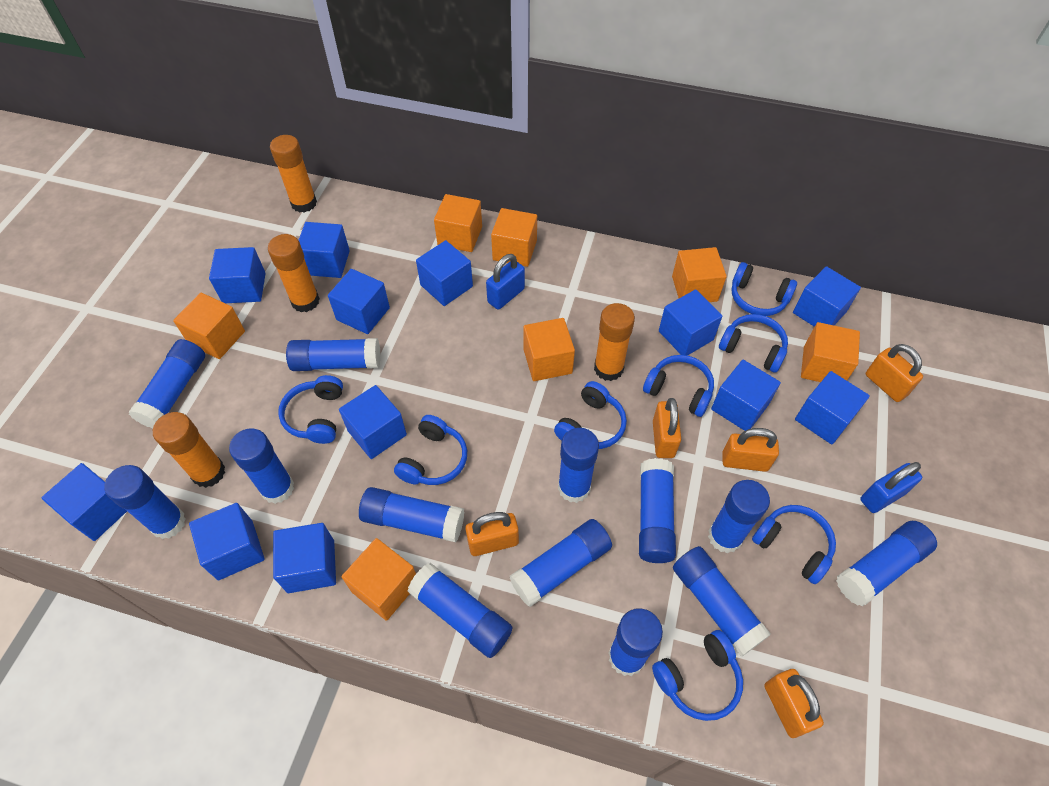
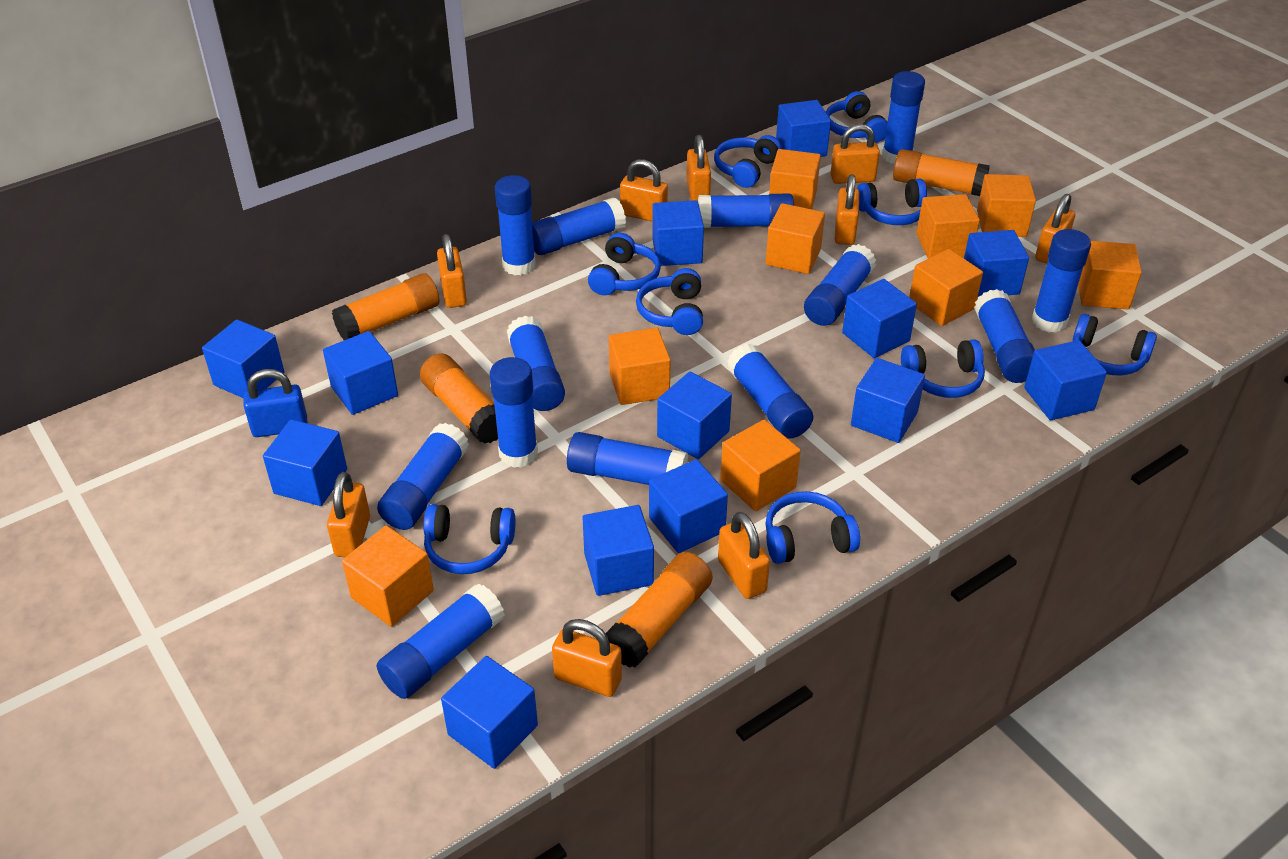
blue cube: [41,463,127,541] [189,503,265,580] [209,247,266,303] [273,523,336,593] [299,222,350,278] [328,269,390,334] [339,385,407,459] [416,240,473,306] [659,290,723,355] [711,360,781,431] [793,266,861,327] [795,371,870,444] = 12 -> [202,320,284,398] [263,419,347,506] [323,331,398,415] [441,656,538,769] [583,505,654,596] [649,459,728,553] [652,200,704,266] [657,372,732,459] [776,100,831,157] [842,279,917,358] [851,358,925,443] [964,230,1029,297] [1024,340,1107,420] = 13
blue headphones: [278,375,343,444] [394,415,467,485] [554,381,627,449] [643,355,714,417] [652,630,743,721] [719,314,788,373] [731,262,797,316] [752,505,836,584] = 8 -> [423,504,515,574] [588,233,661,295] [636,268,703,335] [714,135,782,188] [765,491,860,564] [826,91,888,143] [857,179,927,225] [901,339,985,398] [1073,314,1157,375] = 9
blue padlock: [486,254,525,310] [860,462,922,513] = 2 -> [244,369,307,437] = 1
orange cube: [173,293,245,359] [342,538,416,621] [434,194,482,252] [491,208,537,267] [523,318,575,381] [672,247,727,302] [801,322,860,382] = 7 -> [342,525,434,627] [609,328,671,405] [720,420,801,511] [766,203,825,274] [769,149,821,209] [909,249,983,326] [916,194,980,259] [977,174,1036,237] [1078,241,1142,310] = 9
orange padlock: [465,512,519,556] [653,398,681,458] [722,428,779,472] [764,669,824,738] [866,344,923,402] = 5 -> [327,472,370,557] [437,234,467,308] [552,619,622,697] [620,159,668,221] [686,135,711,201] [718,512,770,599] [830,124,880,184] [835,174,859,245] [1035,194,1075,264] = 9

